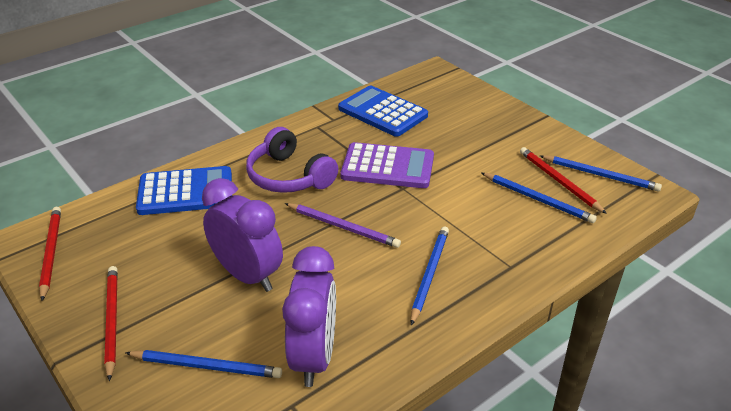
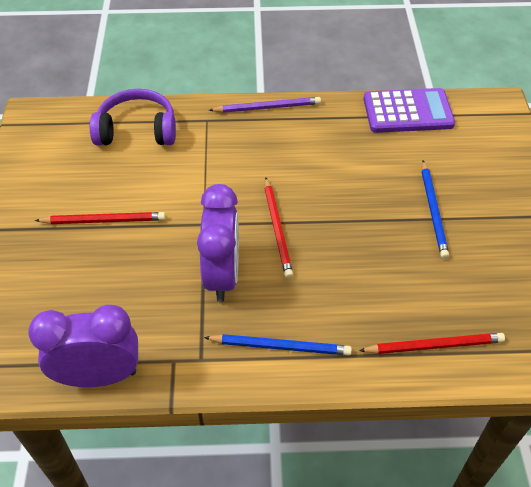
blue calculator: [136,166,232,215] [338,86,428,137] = 2 -> none = 0
blue pencil: [125,350,282,378] [411,227,449,325] [482,173,597,223] [540,155,662,192] = 4 -> [204,334,352,355] [422,160,449,259] = 2

